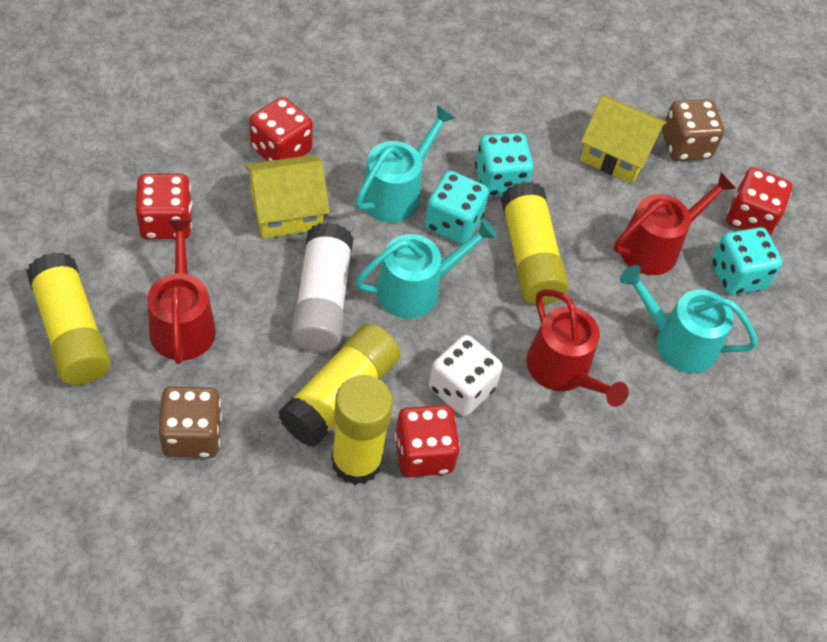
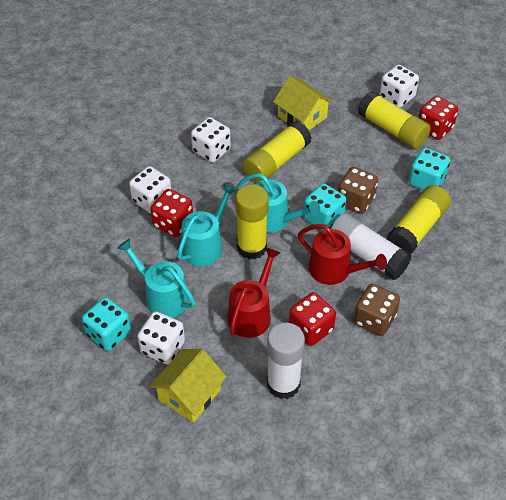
red dice: [136,174,192,240] [250,97,313,161] [395,405,460,477] [726,167,792,236] = 4 -> [150,189,193,237] [289,292,336,346] [419,95,458,140] = 3
red watering can: [147,219,216,364] [526,289,629,407] [614,172,736,275] = 3 -> [228,247,280,338] [298,224,387,285] = 2
white dice: [429,335,503,416] = 1 -> [129,166,172,213] [137,311,185,365] [191,117,231,163] [379,65,419,108] = 4
white glue stick: [291,222,354,352] = 1 -> [267,323,305,399] [331,213,412,280] = 2

